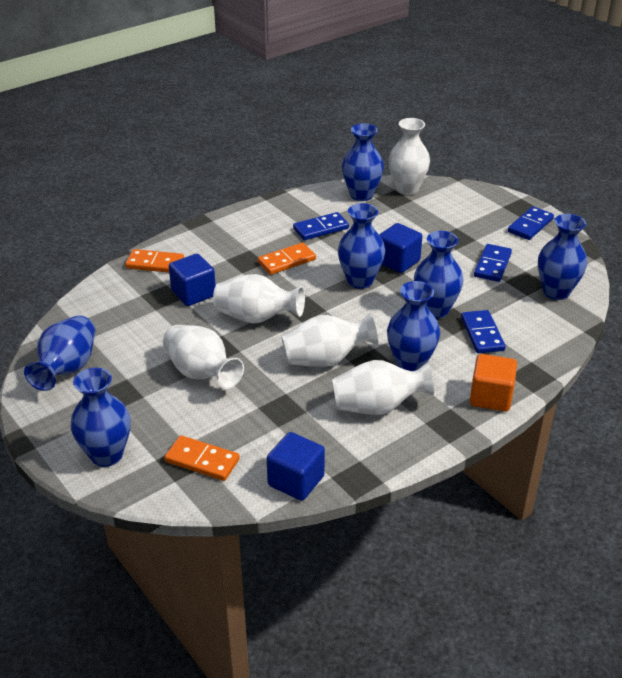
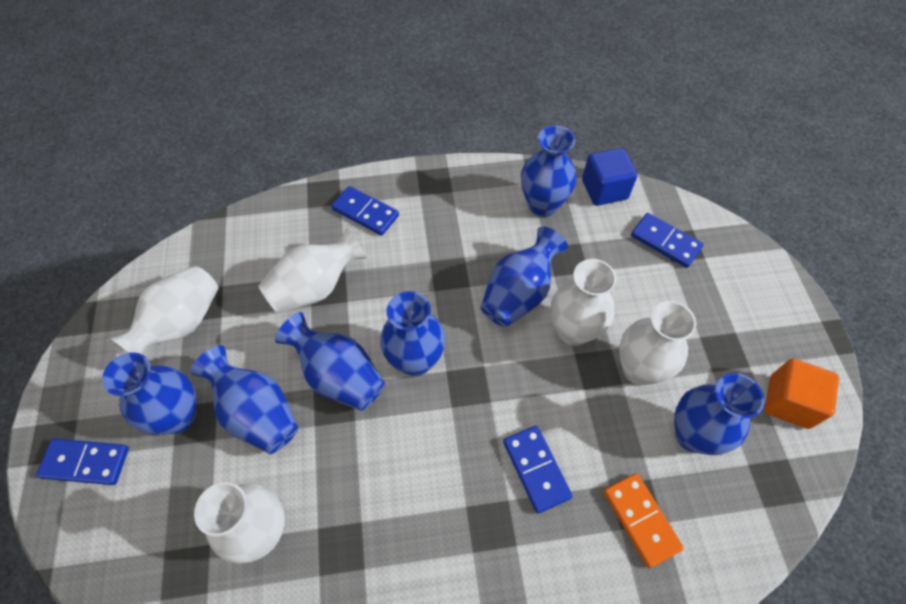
blue cube: [169,254,216,306] [267,432,325,501] [379,223,422,273] = 3 -> [582,148,638,206] = 1
orange domino: [125,249,184,273] [164,435,240,481] [258,243,316,275] = 3 -> [604,473,684,568] = 1

